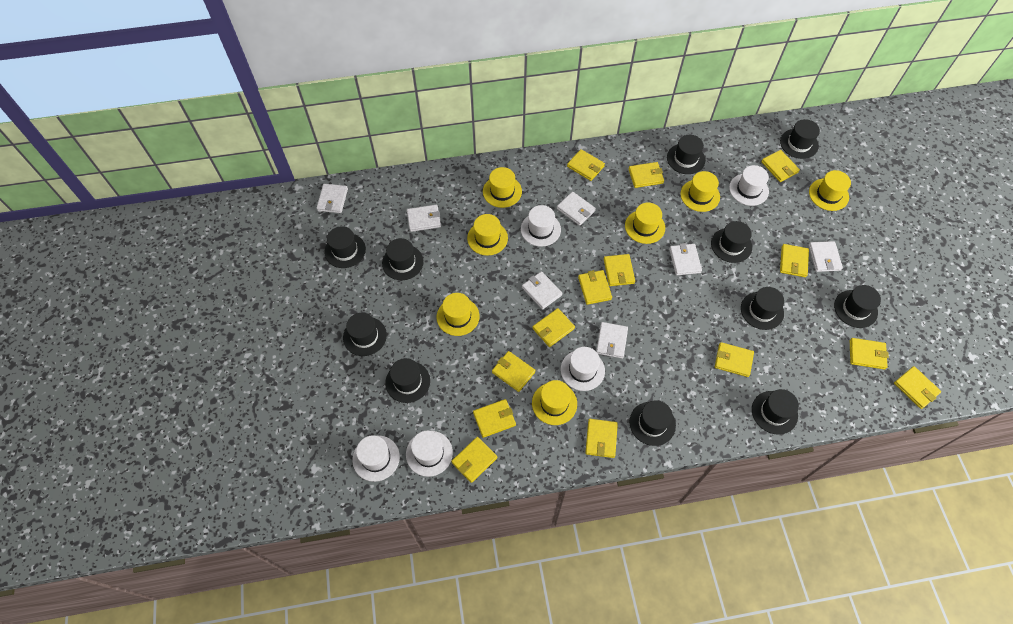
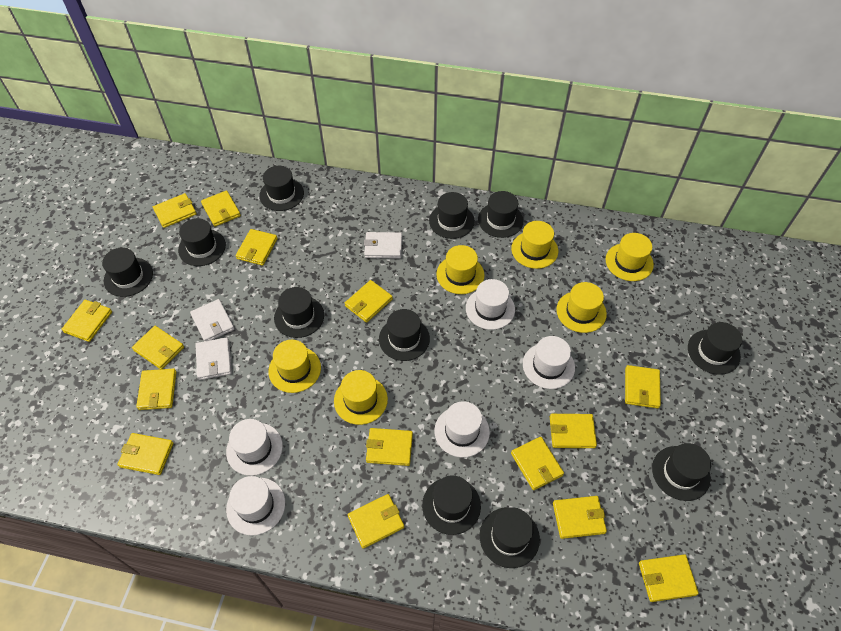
white wallet: [317,184,348,213] [407,205,441,232] [522,271,562,310] [557,192,596,226] [596,322,628,359] [669,243,702,275] [809,241,843,272] = 7 -> [190,299,234,341] [195,337,232,380] [364,232,402,259] = 3
yellow hat: [437,293,480,336] [467,214,508,256] [483,167,522,208] [532,380,577,425] [625,203,665,244] [680,171,720,212] [809,170,851,211] = 7 -> [268,340,321,393] [334,370,388,425] [436,245,485,294] [511,221,558,269] [556,282,607,333] [605,233,654,281] = 6
yellow wallet: [451,437,497,483] [473,399,516,438] [492,351,536,392] [533,308,575,347] [567,149,605,181] [578,270,612,305] [585,419,618,458] [604,254,635,286] [629,162,664,188] [715,342,754,377] [761,150,800,182] [780,244,809,277] [850,338,889,369] [894,366,941,409] = 14 -> [61,300,112,342] [117,433,174,475] [132,326,184,369] [136,369,177,410] [153,193,197,228] [201,191,241,227] [236,229,278,266] [345,280,393,323] [347,494,404,549] [366,428,413,466] [511,437,564,490] [550,414,597,448] [553,496,607,539] [625,365,661,408] [639,555,699,602] = 15

